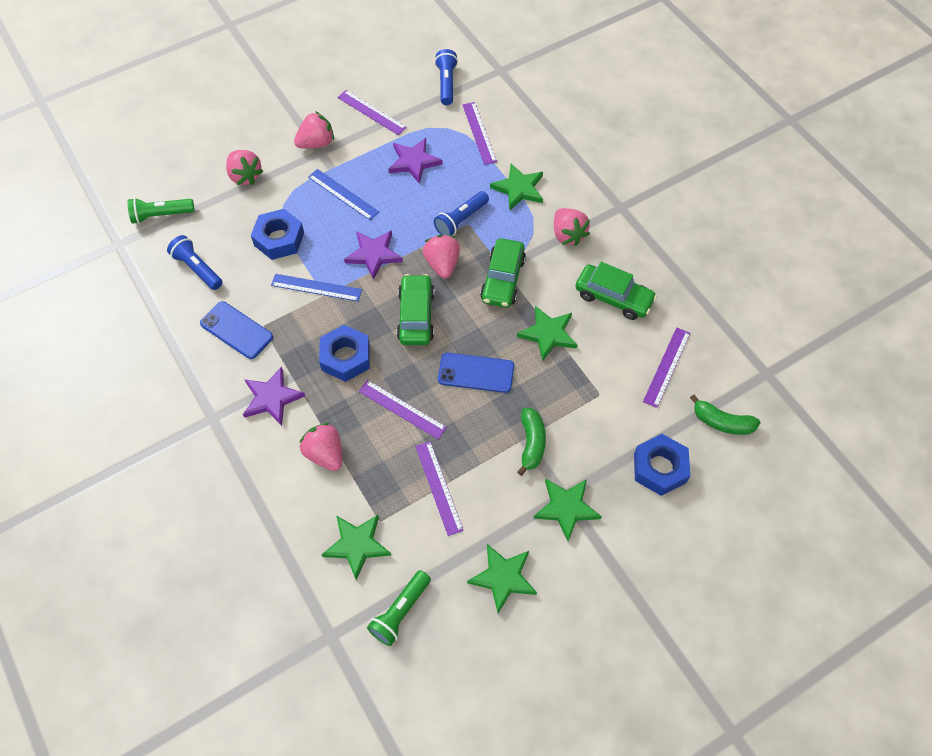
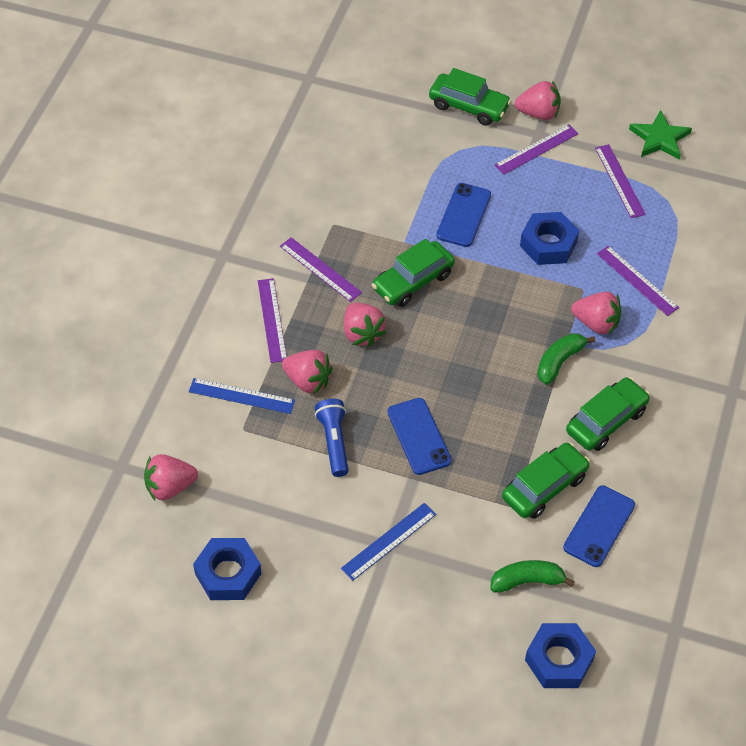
blue flashlight: [167,235,223,290] [434,191,489,236] [435,49,458,105] = 3 -> [315,399,349,477] = 1
blue phone: [200,301,273,359] [438,353,514,393] = 2 -> [387,398,452,475] [436,183,491,247] [563,485,635,567] = 3
green car: [397,274,435,345] [480,238,526,308] [575,262,657,320] = 3 -> [372,239,455,307] [429,68,511,126] [502,442,590,519] [566,377,650,451] = 4
green flashlight: [127,198,195,224] [367,570,431,646] = 2 -> none = 0
green star: [321,515,391,580] [467,544,537,613] [490,163,543,210] [517,306,577,361] [534,479,602,541] = 5 -> [629,110,692,160] = 1
purple star: [243,367,305,426] [344,230,403,280] [388,138,443,184] = 3 -> none = 0

